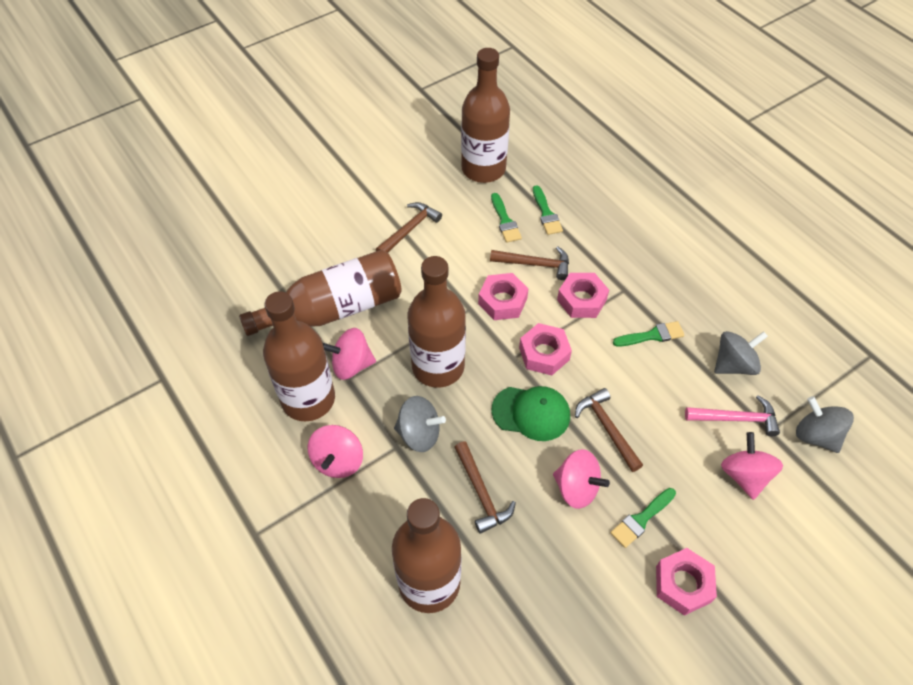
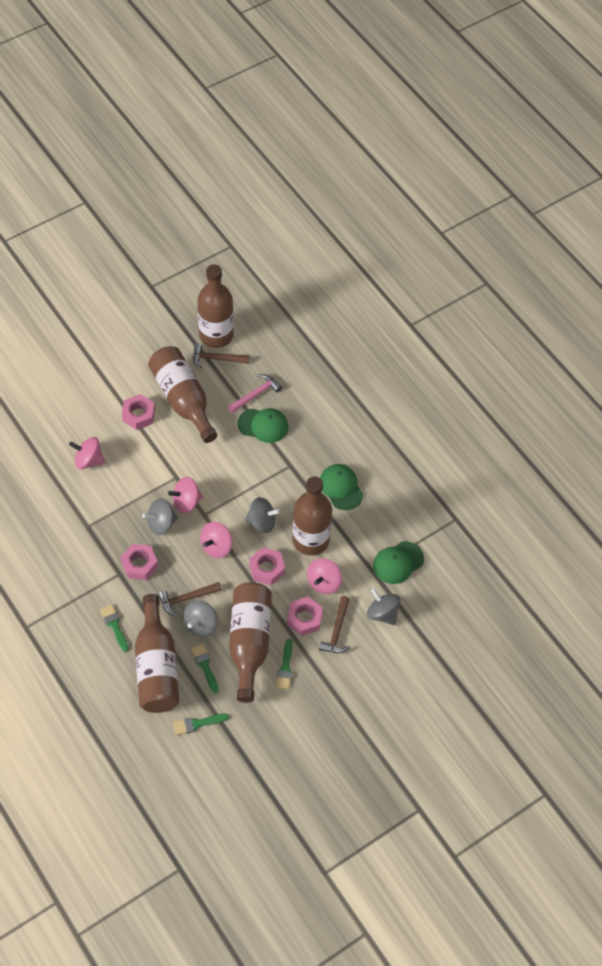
brown hammer: [376,202,442,253] [454,441,516,534] [490,246,569,280] [575,388,643,472] = 4 -> [158,582,222,616] [193,343,249,368] [319,596,350,653] = 3
green cap: [491,386,570,441] = 1 -> [238,408,289,443] [320,464,363,510] [373,541,424,584] = 3
grey spinning top: [394,396,446,452] [714,331,768,375] [796,396,854,453] = 3 -> [142,498,178,535] [183,600,218,637] [245,497,280,534] [367,588,401,625] = 4

